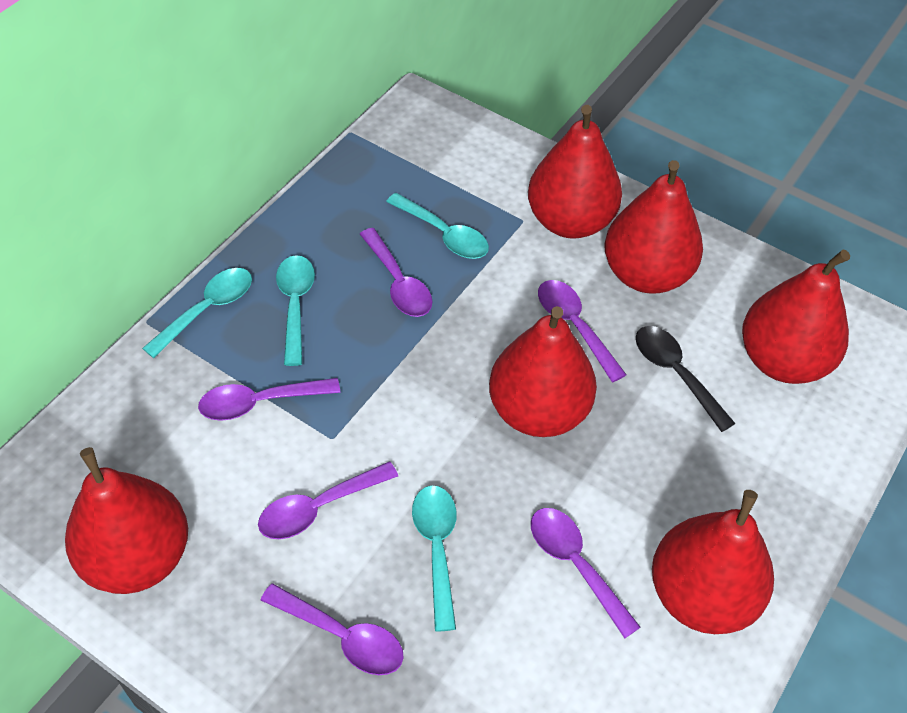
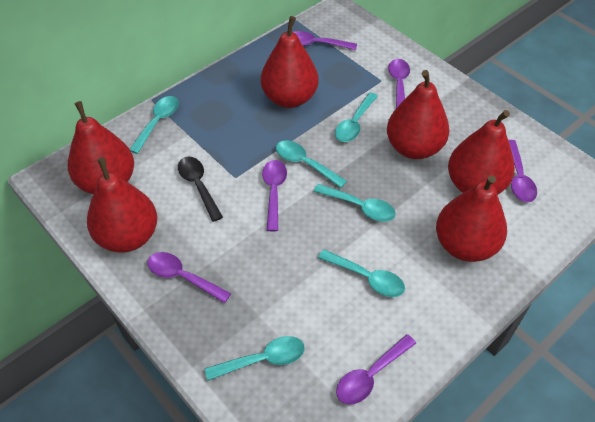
turquoise spoon: [142,268,252,358] [276,255,315,366] [386,193,489,259] [412,485,457,631] = 4 -> [130,96,179,154] [205,336,305,381] [276,141,347,188] [314,184,396,222] [318,249,405,297] [335,92,378,142] = 6

